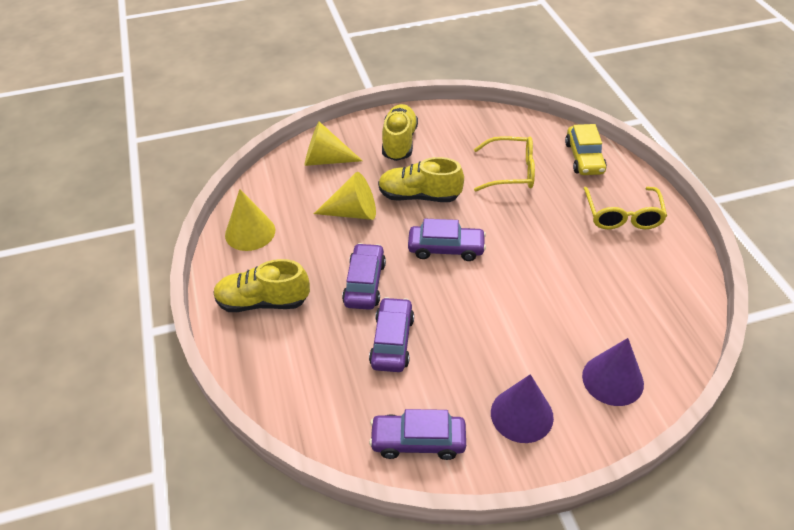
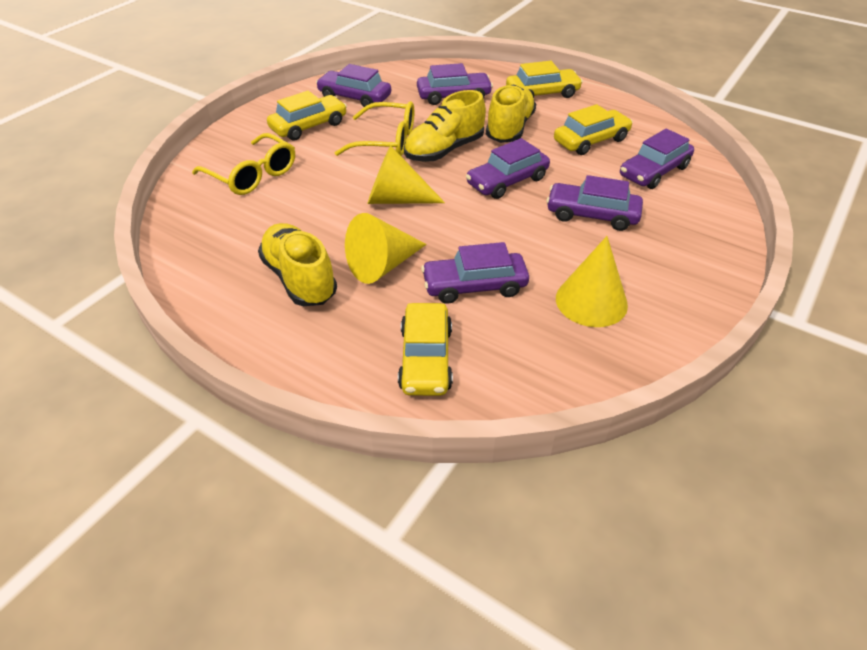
purple car: [342,243,386,310] [369,297,414,372] [369,409,466,460] [408,219,486,261] = 4 -> [316,64,391,107] [417,63,493,105] [421,242,529,304] [466,138,550,199] [546,175,643,231] [620,129,694,189] = 6
purple cone: [491,374,554,443] [582,338,644,406] = 2 -> none = 0
yellow car: [565,124,607,175] = 1 -> [267,91,347,141] [398,303,453,396] [506,61,583,98] [554,104,633,155] = 4

